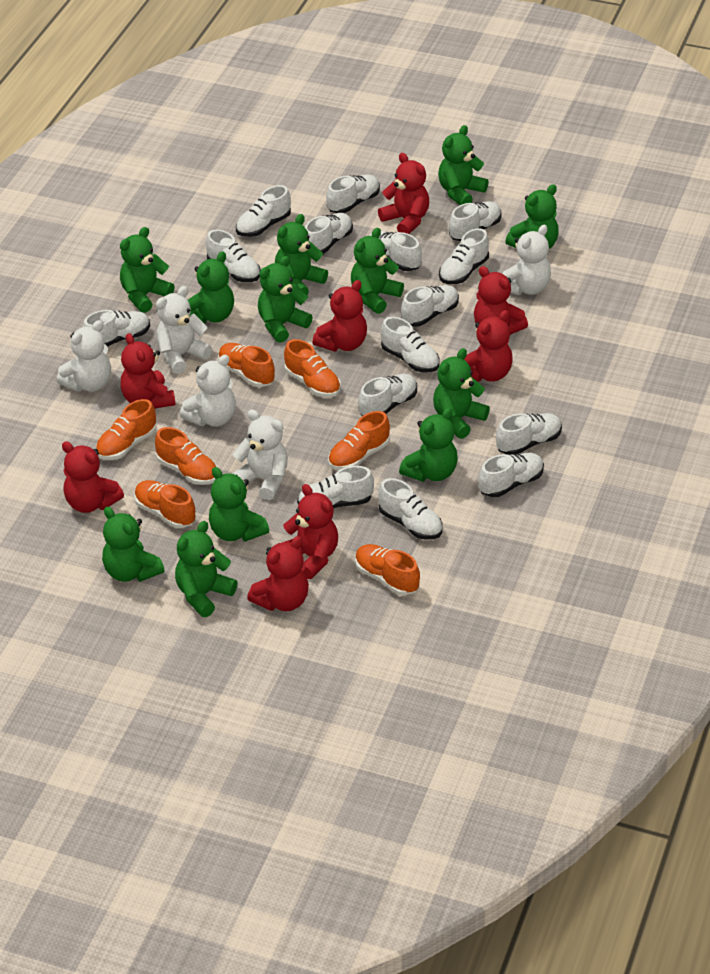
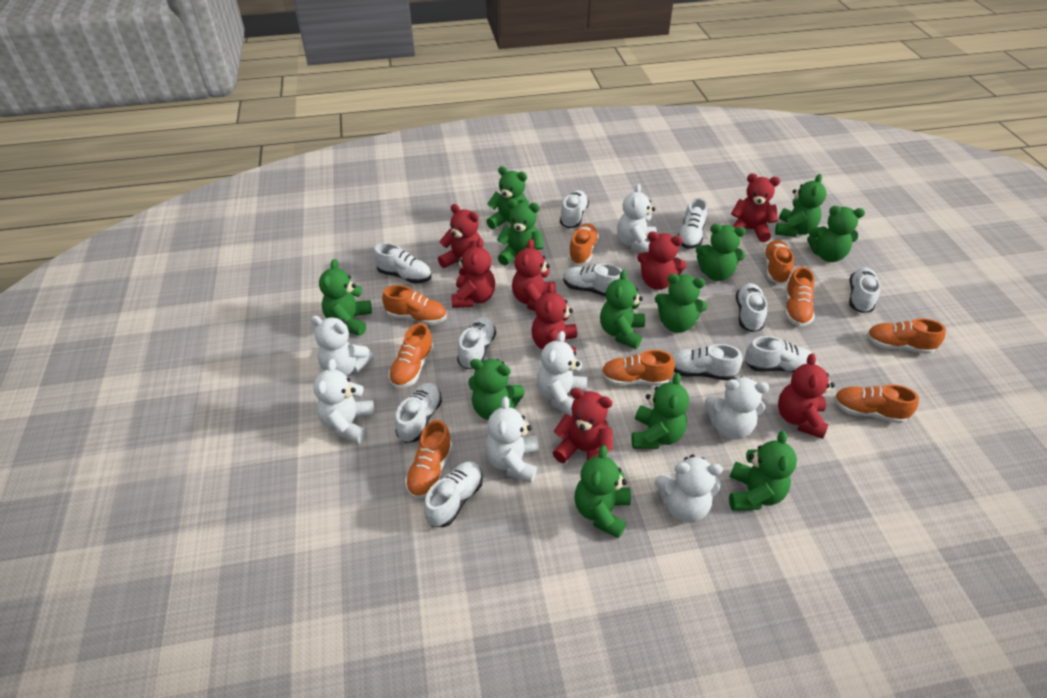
orange shoe: [96,399,157,460] [134,480,196,528] [155,427,217,485] [218,343,275,387] [284,339,341,397] [328,411,390,470] [355,544,420,595] = 7 -> [382,285,447,325] [389,323,434,388] [405,420,453,499] [568,223,599,265] [601,350,675,386] [763,240,794,284] [785,267,815,326] [834,384,919,424] [867,318,946,354] = 9
white shoe: [83,310,150,347] [206,230,261,282] [236,185,291,237] [297,466,374,508] [305,213,353,254] [326,175,380,213] [358,374,417,416] [368,231,422,271] [378,478,443,540] [381,317,440,372] [401,285,459,327] [439,228,489,284] [449,201,501,241] [479,453,544,497] [496,413,562,455] = 15 -> [374,243,432,284] [395,383,442,443] [424,461,483,527] [457,317,496,369] [560,190,589,228] [563,264,622,296] [672,344,743,381] [678,198,707,249] [736,283,767,332] [745,336,812,373] [849,267,881,313] = 11
white teddy bear: [57,320,111,392] [156,286,212,374] [180,355,236,427] [231,409,288,500] [502,225,551,295] = 5 -> [311,315,374,376] [313,359,374,444] [485,397,539,483] [537,331,587,416] [617,184,657,253] [655,455,723,523] [705,377,769,440] = 7

